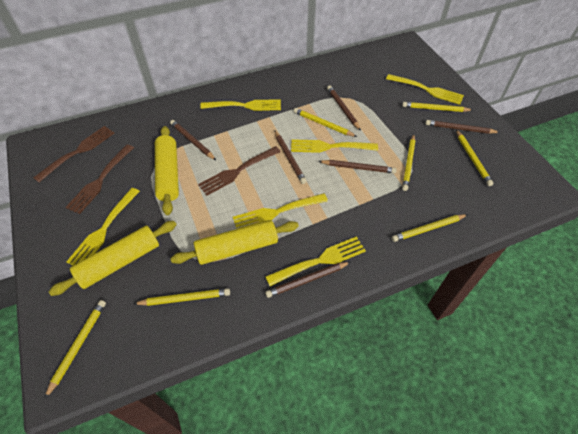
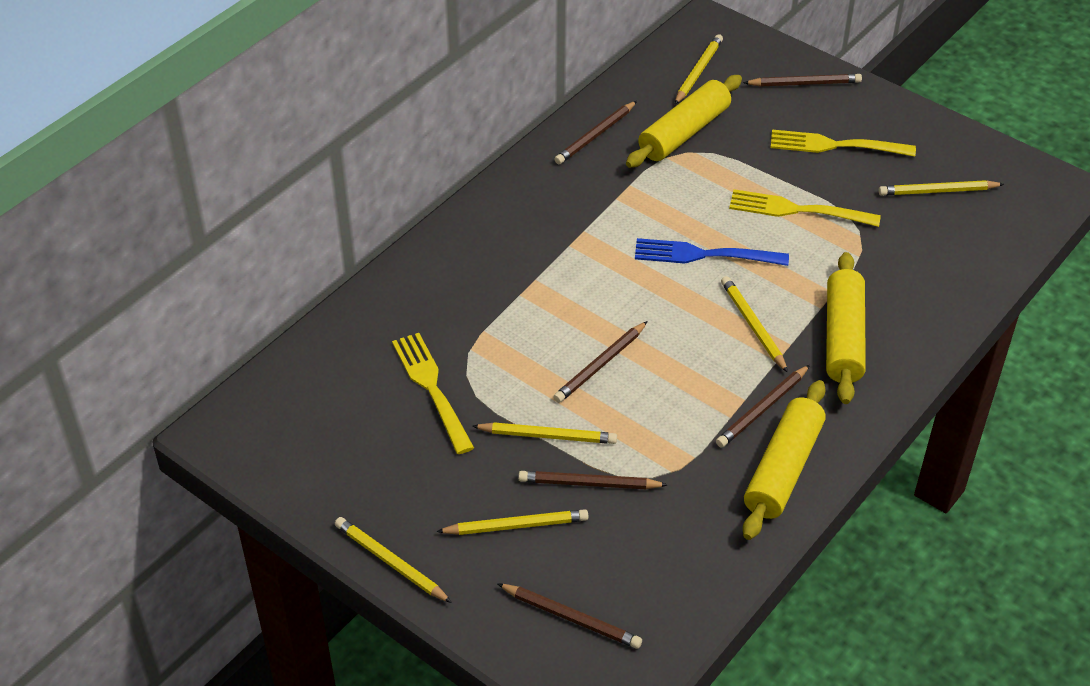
blue fork: none = 0 -> [635,238,789,266] = 1
brown fork: [33,126,114,182] [65,144,134,214] [198,146,281,196] = 3 -> none = 0
yellow fork: [67,188,140,265] [200,99,281,111] [233,193,328,229] [265,236,366,286] [291,139,378,153] [386,74,464,105] = 6 -> [392,333,474,454] [729,189,881,227] [771,130,916,157] = 3
yellow pencil: [44,300,106,399] [133,288,230,306] [294,108,357,137] [392,214,468,242] [402,102,473,112] [402,134,415,191] [456,130,494,186] = 7 -> [335,517,452,603] [436,509,588,535] [472,422,617,444] [675,34,723,104] [721,276,788,373] [878,180,1004,196] = 6

